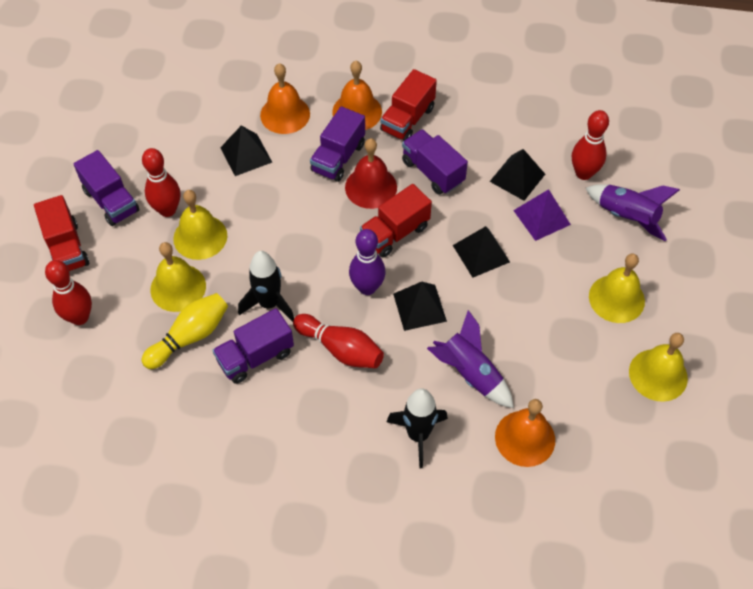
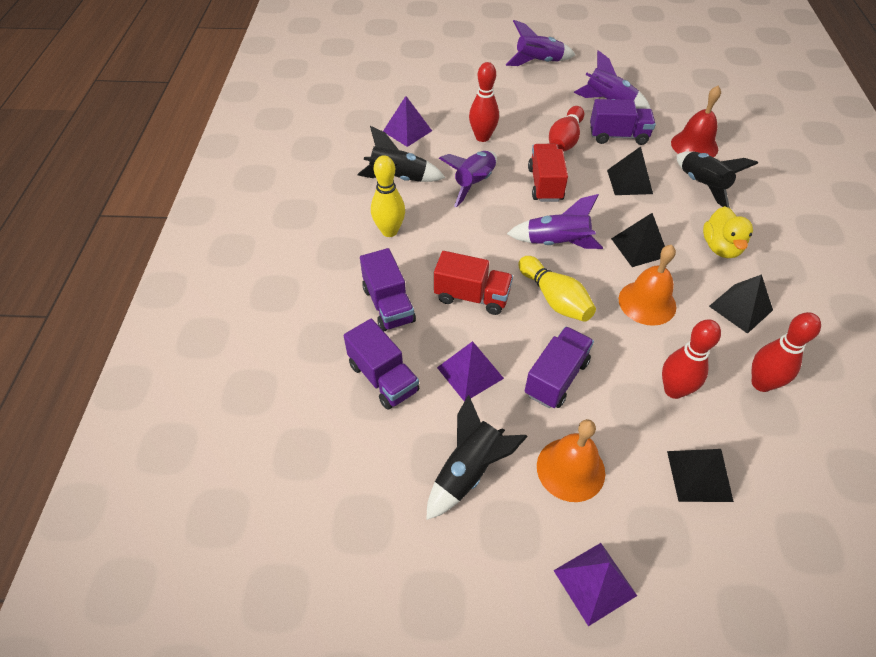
black rocket: [238,251,294,322] [387,388,448,468] = 2 -> [358,126,445,182] [426,395,528,520] [676,152,758,208] = 3
orange bell: [260,63,310,134] [332,61,382,130] [495,399,555,467] = 3 -> [537,419,605,502] [619,245,676,326] = 2
purple bowling pin: [349,229,385,295] = 1 -> none = 0
purple pyramid: [513,189,571,241] = 1 -> [383,96,432,147] [437,341,504,402] [553,543,637,626] = 3
purple rocket: [427,310,514,408] [586,184,680,241] = 2 -> [439,151,497,207] [505,20,575,66] [507,194,603,249] [574,50,651,109] = 4
red truck: [34,195,89,271] [360,184,432,258] [380,69,437,141] = 3 -> [434,251,513,315] [528,144,568,202] = 2
yellow bell: [150,242,206,312] [173,190,227,260] [589,253,645,323] [629,333,688,402] = 4 -> none = 0
yellow bowling pin: [142,293,228,369] = 1 -> [371,155,405,237] [518,256,596,322] = 2
yellow duck: none = 0 -> [703,206,753,258] = 1

